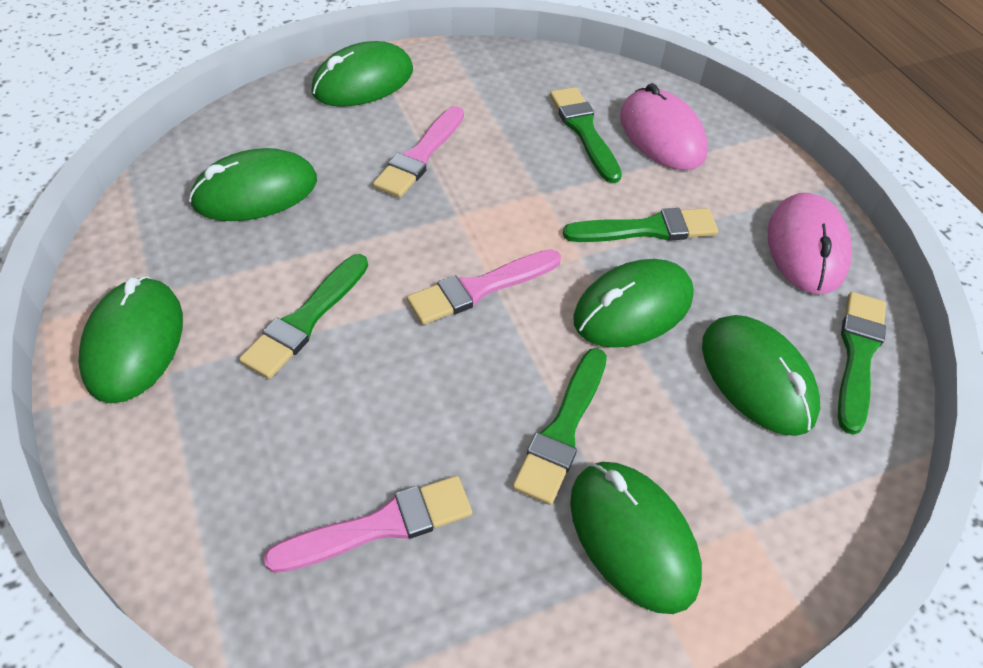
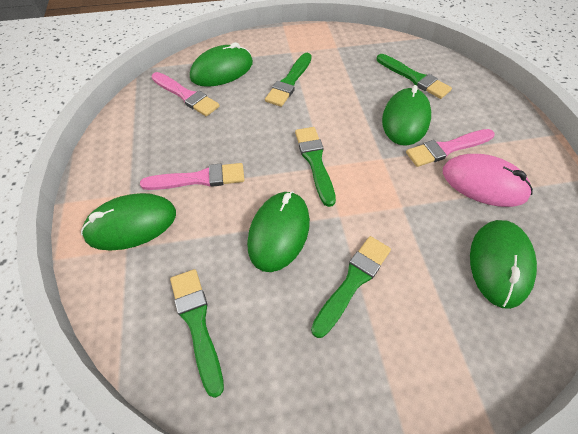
green mouse: [78,276,183,403] [189,148,317,221] [311,41,413,107] [570,462,702,614] [573,259,694,348] [702,315,820,436] = 6 -> [81,193,176,250] [190,42,253,87] [247,191,310,272] [382,85,431,146] [470,220,537,309] = 5
pink mouse: [620,83,708,170] [768,193,852,294] = 2 -> [443,154,533,207] = 1

